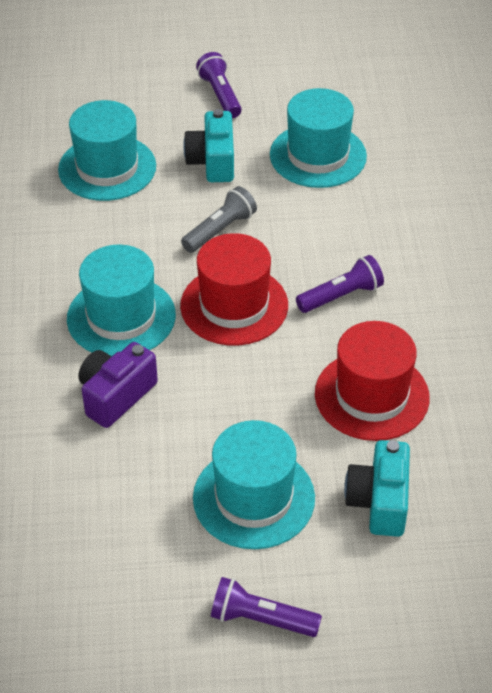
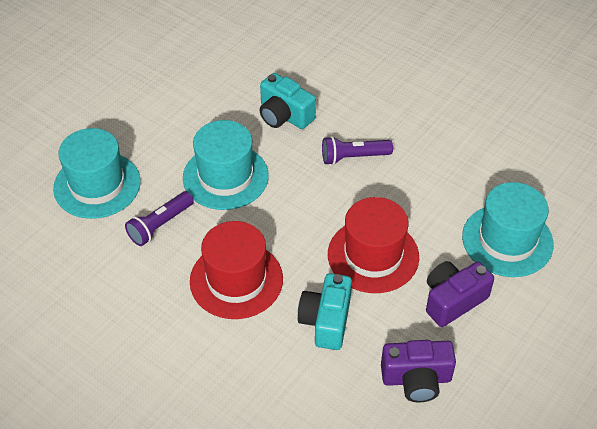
grey flashlight: [181,186,257,253] = 1 -> none = 0
purple camera: [78,342,158,428] = 1 -> [381,340,456,402] [426,261,494,327] = 2
purple flashlight: [196,52,242,118] [211,577,322,637] [296,255,384,313] = 3 -> [125,191,194,246] [322,136,393,165] = 2
turquoise hat: [58,100,156,201] [67,244,176,356] [193,420,315,549] [270,88,367,188] = 4 -> [53,128,141,219] [183,120,269,210] [462,182,554,277] = 3

